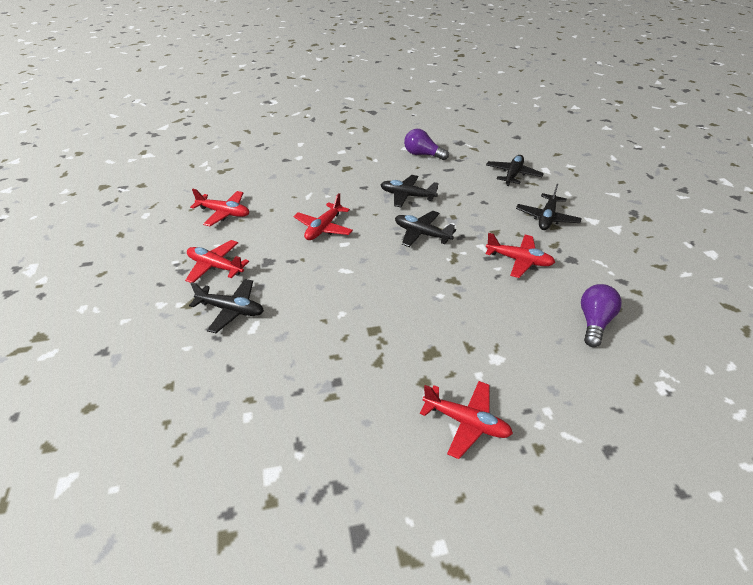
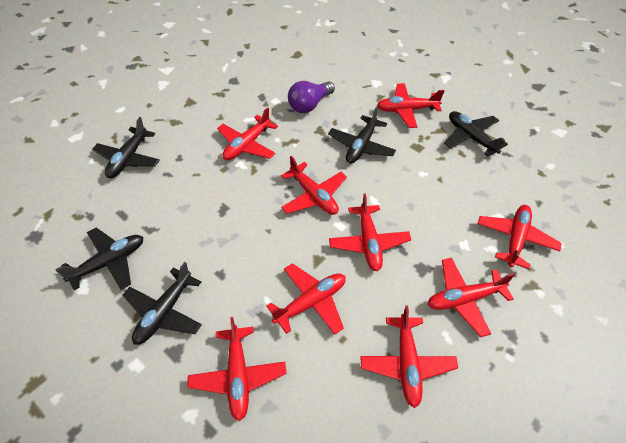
purple light bulb: [404,129,449,160] [581,284,622,347] = 2 -> [288,81,335,113] = 1
red plane: [185,240,249,283] [190,189,249,226] [294,193,353,240] [420,381,513,459] [486,233,555,278] = 5 -> [188,317,287,421] [217,107,278,160] [266,263,346,335] [281,156,347,215] [329,193,411,271] [360,305,458,408] [377,83,444,128] [427,258,515,337] [477,205,562,269] = 9

